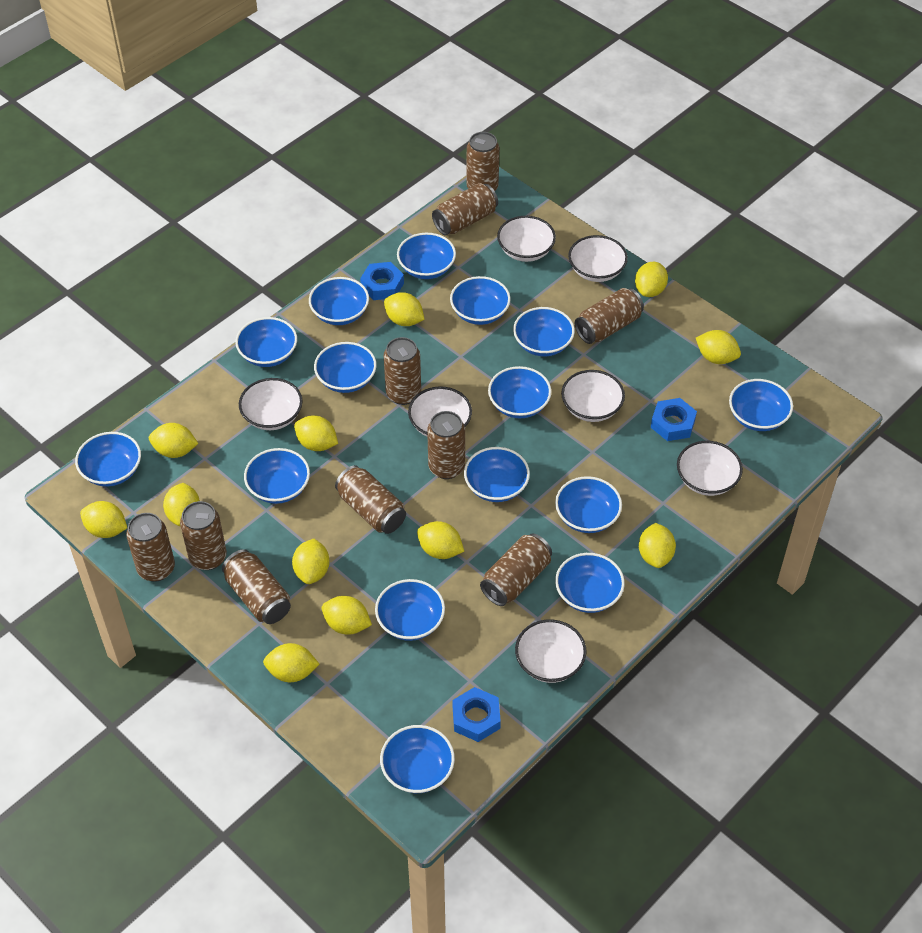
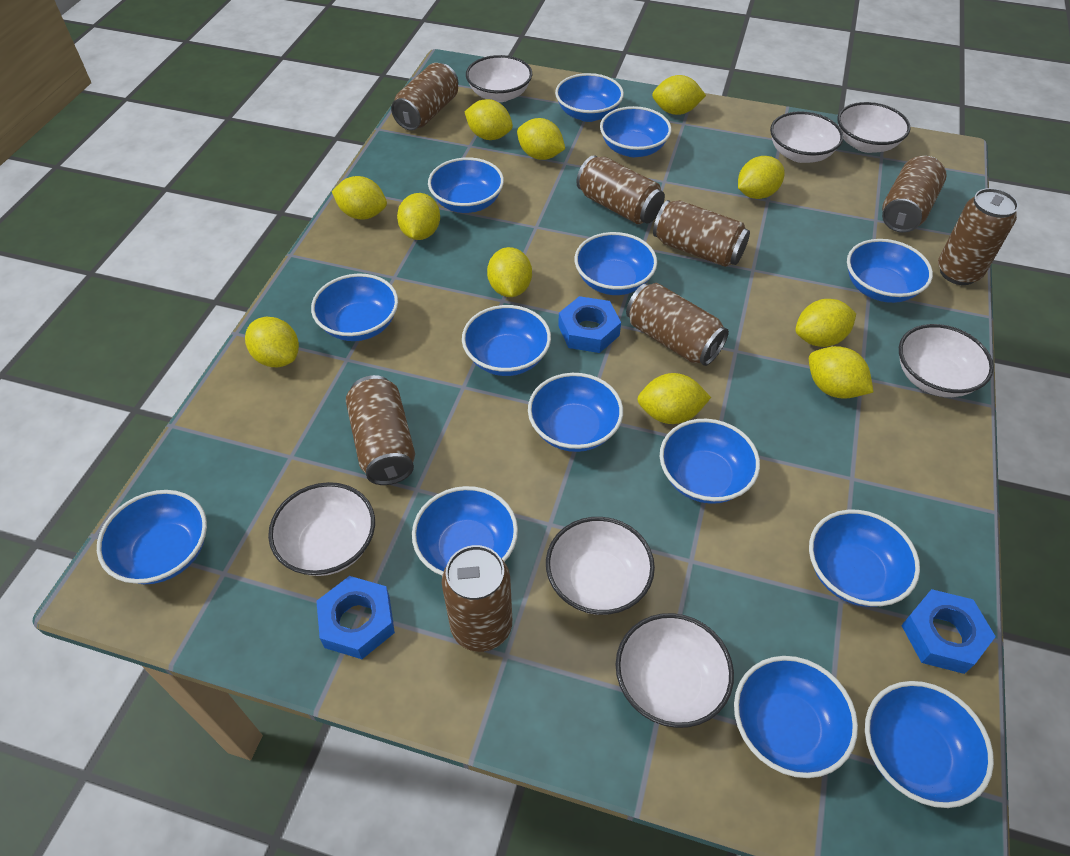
blue bowl: [75,432,141,486] [235,317,297,367] [244,448,310,504] [309,277,369,325] [314,342,377,393] [375,579,445,641] [380,725,455,793] [397,233,456,279] [450,276,510,325] [464,447,530,502] [488,366,552,418] [513,307,575,357] [555,476,622,533] [555,553,625,613] [729,379,793,431] = 15 -> [97,490,207,584] [311,274,398,341] [412,486,518,576] [428,157,504,213] [462,305,551,376] [528,373,623,452] [555,73,624,122] [575,232,657,295] [600,106,672,157] [660,419,760,504] [734,656,858,778] [809,510,920,607] [847,239,933,303] [865,681,994,808] = 14
brown can: [126,513,175,582] [180,501,227,570] [222,549,291,624] [335,465,406,534] [384,337,421,405] [427,411,465,479] [432,183,498,235] [467,132,499,191] [480,533,552,606] [575,288,644,344] = 10 -> [346,375,415,485] [391,63,458,131] [442,545,512,652] [576,155,665,224] [626,283,729,366] [653,200,750,267] [882,156,947,233] [938,188,1019,285] = 8
yellow lemon: [80,501,127,538] [149,423,199,458] [163,483,200,526] [263,643,319,682] [292,539,330,584] [294,415,338,451] [322,596,372,634] [384,292,425,326] [417,521,464,559] [635,262,668,297] [639,523,676,568] [696,330,741,364] = 12 -> [245,317,299,367] [332,176,387,219] [397,193,440,240] [465,99,513,140] [487,247,532,297] [517,118,565,160] [637,373,711,424] [652,75,706,115] [738,156,785,199] [795,299,856,347] [809,346,873,399] = 11

